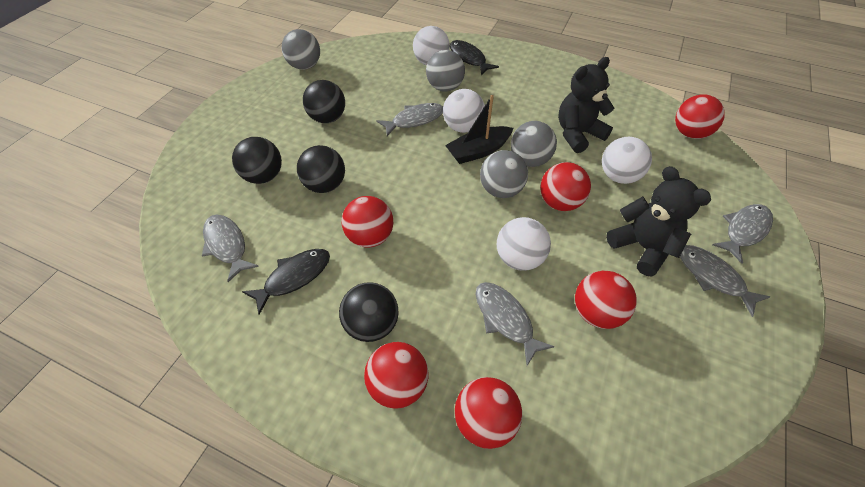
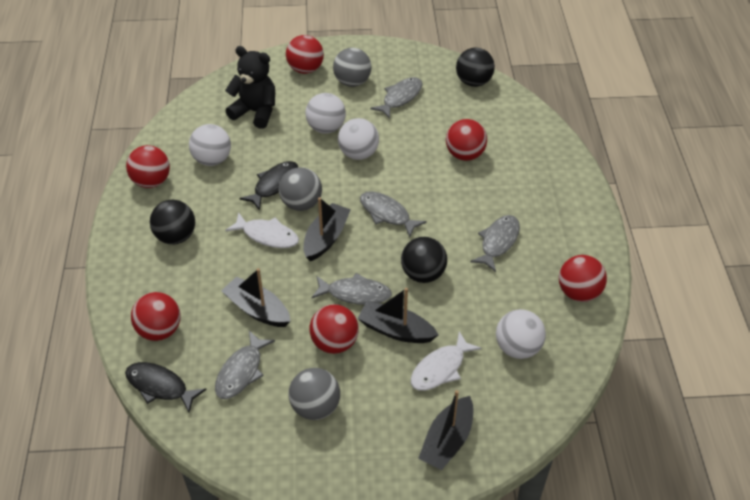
black ball: [232,137,282,184] [297,145,345,193] [303,80,345,123] [339,282,399,342] = 4 -> [150,200,195,244] [401,237,447,283] [456,48,495,87] = 3
black boat: [445,95,514,164] = 1 -> [221,268,291,327] [303,197,351,261] [357,288,438,343] [418,390,473,470] = 4
black teddy bear: [558,57,614,153] [606,166,711,277] = 2 -> [225,46,275,129] = 1
grey ball: [282,29,320,70] [426,50,465,92] [480,150,528,198] [511,121,557,167] = 4 -> [279,167,322,211] [289,368,340,420] [333,48,372,87] = 3
white fish: none = 0 -> [225,212,299,248] [411,331,481,390] = 2

